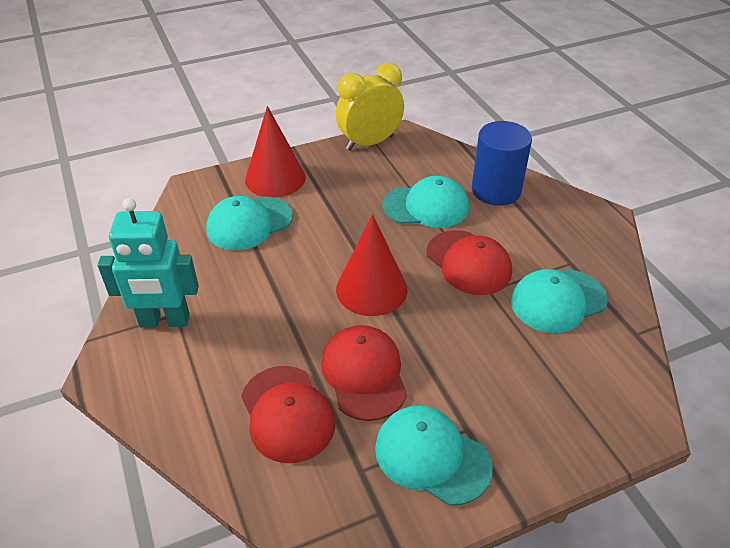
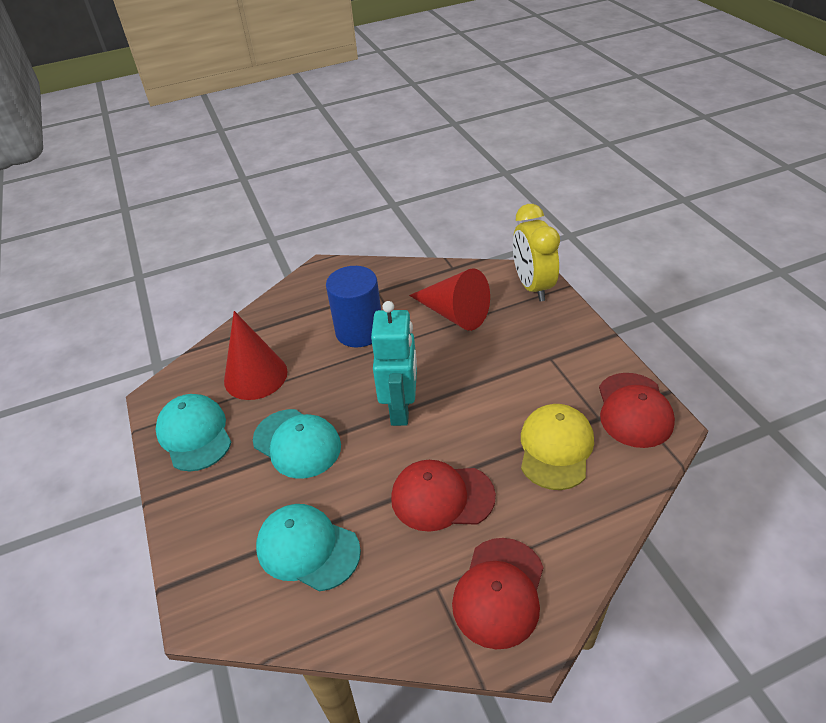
turquoise cap: [206,196,293,250] [375,405,493,506] [382,176,469,228] [511,269,608,333] = 4 -> [156,394,232,471] [253,409,341,479] [256,504,361,591] = 3
yellow cap: none = 0 -> [521,404,594,490] = 1

